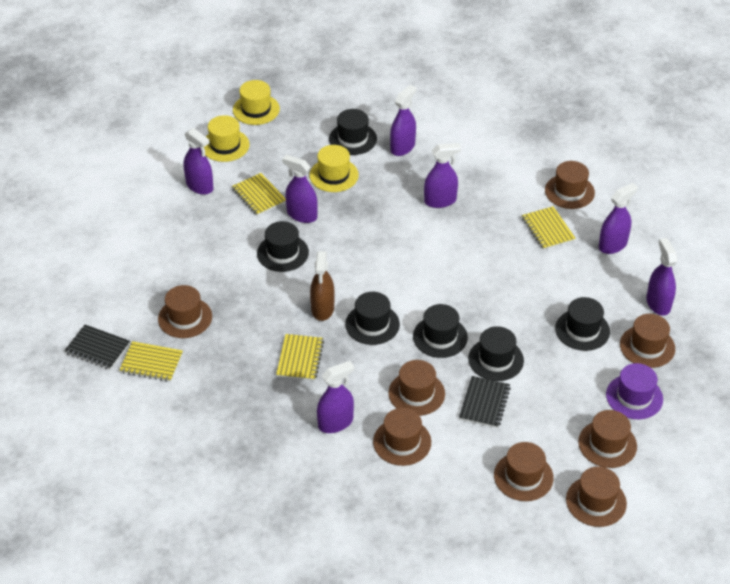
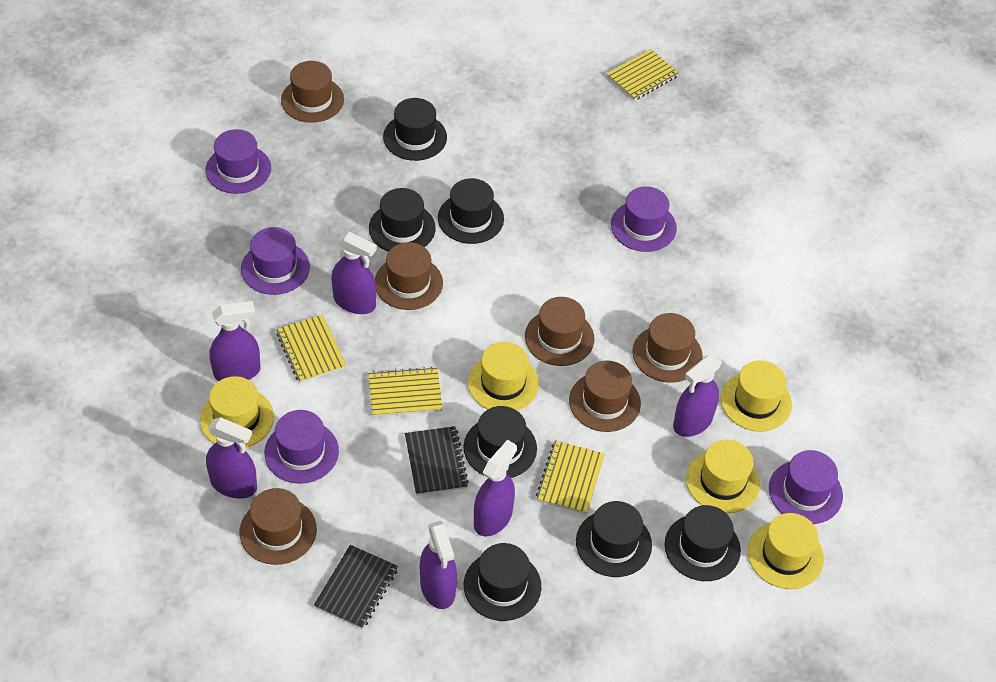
black hat: [257,221,309,272] [329,109,377,155] [345,292,400,345] [413,304,468,358] [468,326,524,381] [555,297,610,351] = 6 -> [369,188,436,252] [383,98,447,161] [438,178,504,244] [463,406,537,478] [464,543,541,621] [576,501,652,577] [665,505,741,581] = 7
brown hat: [158,285,212,338] [373,408,431,466] [388,360,445,416] [494,442,554,501] [545,161,595,209] [566,467,627,527] [578,410,637,468] [620,314,675,368] = 8 -> [239,488,317,565] [281,61,344,123] [375,242,443,310] [525,297,594,366] [569,361,641,432] [632,313,703,383] = 6
brown spray bottle: [310,251,335,321] = 1 -> none = 0
purple hat: [606,363,663,419] = 1 -> [205,129,271,194] [241,227,310,295] [264,410,339,484] [611,186,677,252] [769,450,843,524] = 5
purple spray bottle: [184,128,213,195] [282,155,318,223] [317,361,354,433] [390,85,416,156] [424,143,461,208] [599,183,638,254] [646,238,677,316] = 7 -> [206,417,257,499] [210,301,261,381] [332,231,377,314] [420,521,457,609] [474,440,517,537] [673,355,722,437] = 6
yellow hat: [204,115,250,162] [233,80,280,125] [309,145,359,192] = 3 -> [200,376,274,448] [468,342,539,411] [686,440,760,513] [721,360,792,431] [748,513,824,589] = 5

